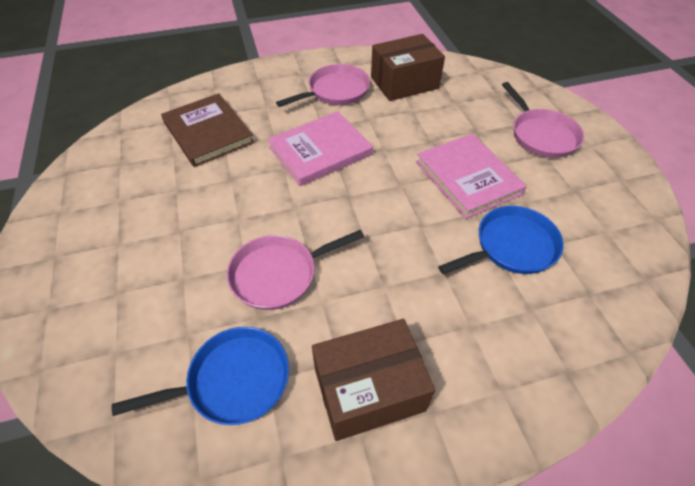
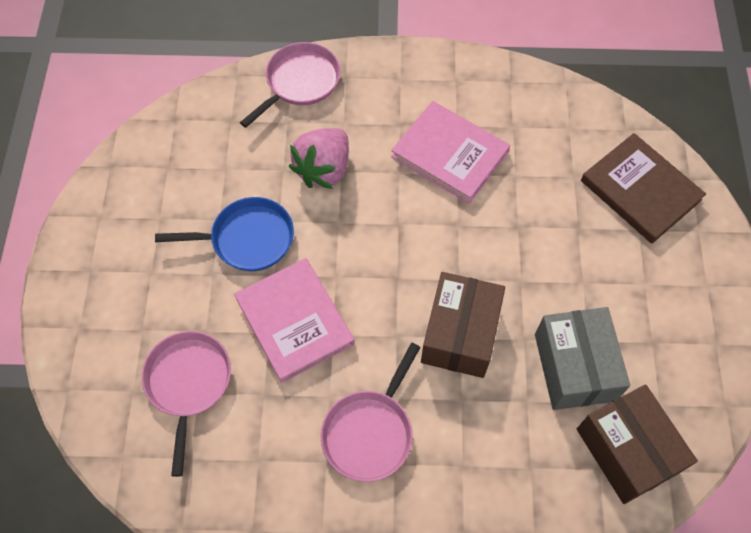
blue pan: [112,327,289,425] [438,206,564,274] = 2 -> [155,197,294,271] = 1
grey box: none = 0 -> [535,307,630,410] = 1
pink strawberry: none = 0 -> [289,128,349,189] = 1

